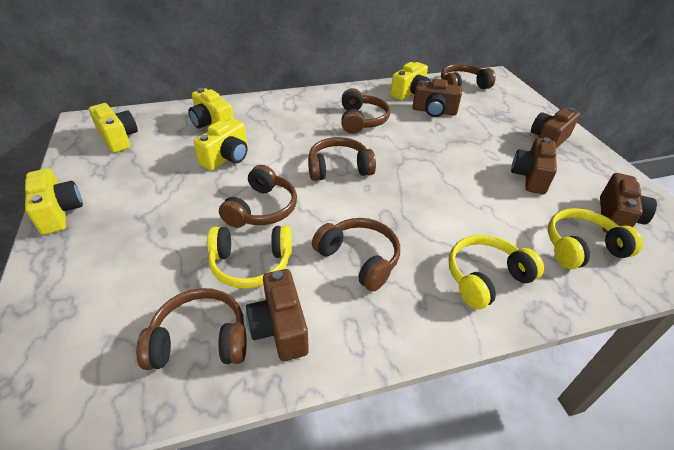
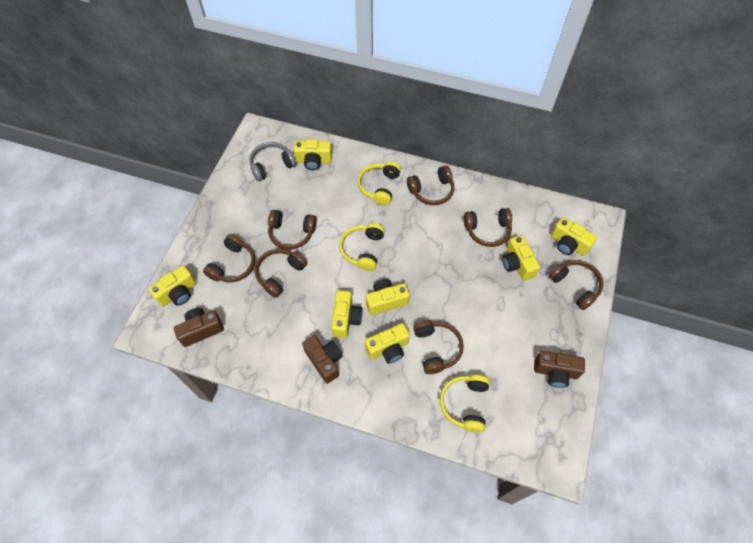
brown camera: [246,269,309,361] [413,79,462,117] [511,137,557,194] [531,107,580,149] [600,173,657,233] = 5 -> [174,308,224,347] [302,335,343,384] [534,351,585,388] = 3
brown headphones: [136,288,247,370] [219,165,297,228] [308,137,376,181] [312,218,400,292] [341,88,390,134] [441,64,496,89] = 6 -> [203,234,255,283] [254,249,307,298] [268,210,316,250] [407,166,454,205] [413,320,464,374] [464,208,512,247] [549,260,604,310] = 7
grey headphones: none = 0 -> [249,142,296,181] = 1
yellow camera: [25,168,83,235] [89,103,138,153] [188,88,234,129] [194,118,248,170] [390,62,430,100] = 5 -> [148,265,196,307] [294,139,332,170] [331,290,362,338] [365,323,410,364] [366,279,410,315] [502,235,540,281] [551,217,597,256] = 7

